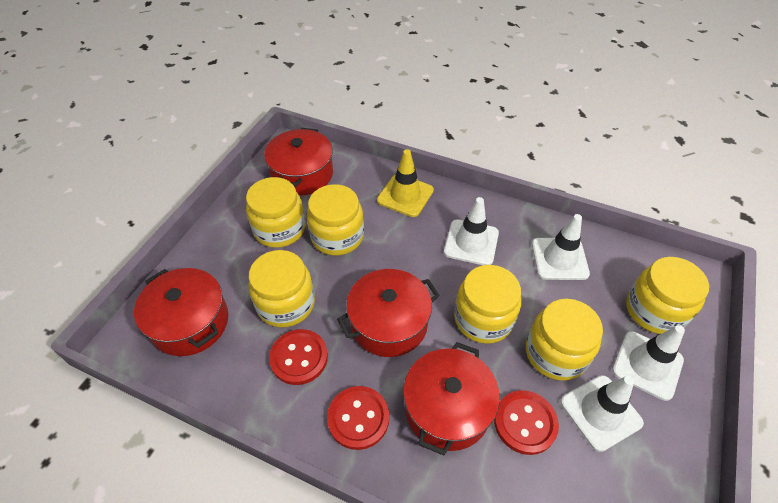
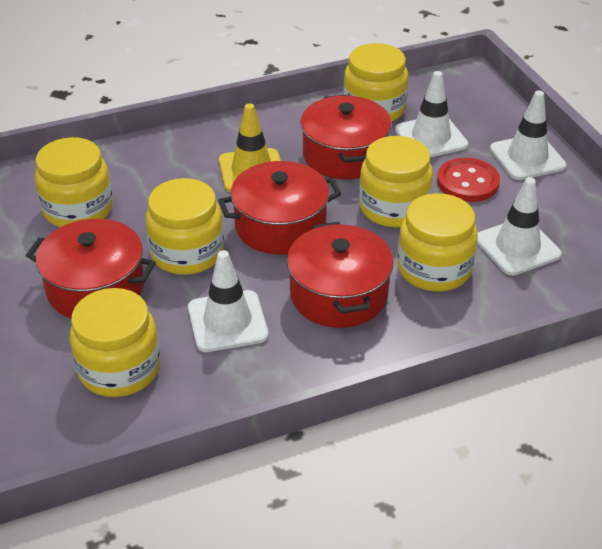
red button: [269,329,328,385] [327,386,389,450] [494,390,559,455] = 3 -> [437,158,500,202] = 1

